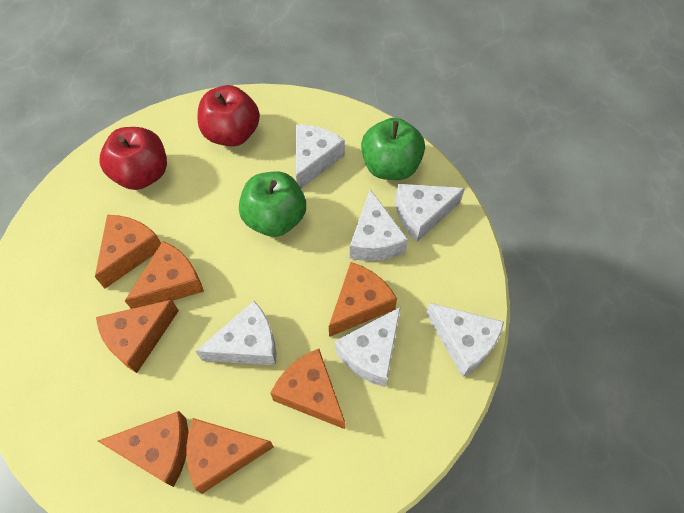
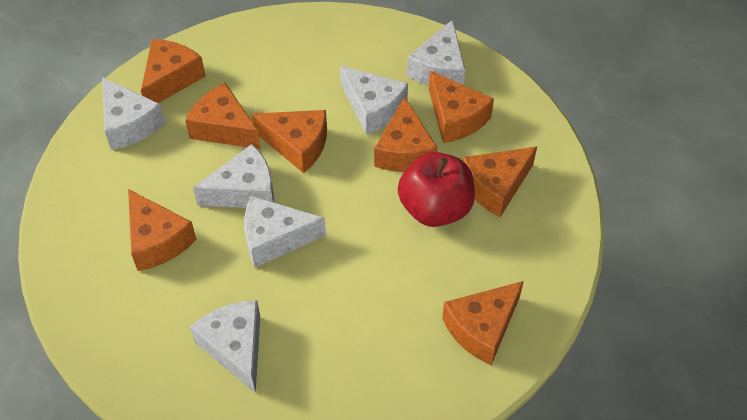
green apple: [239,171,306,237] [361,118,425,180] = 2 -> none = 0
orange cheese: [95,215,161,289] [96,300,179,373] [98,411,188,487] [125,241,204,309] [186,418,274,494] [270,349,345,429] [329,262,397,337] = 7 -> [128,189,196,271] [141,39,206,103] [185,83,261,149] [252,110,327,173] [374,96,438,172] [429,71,494,143] [442,281,524,365] [462,147,537,217] = 8
red apple: [100,127,167,190] [198,85,260,147] = 2 -> [398,152,475,227] = 1

